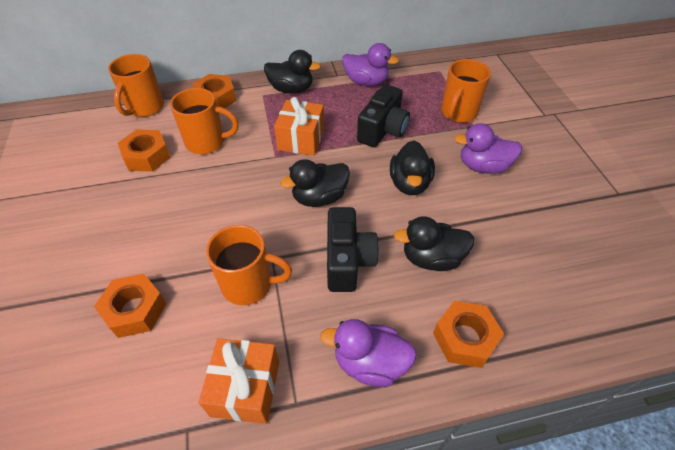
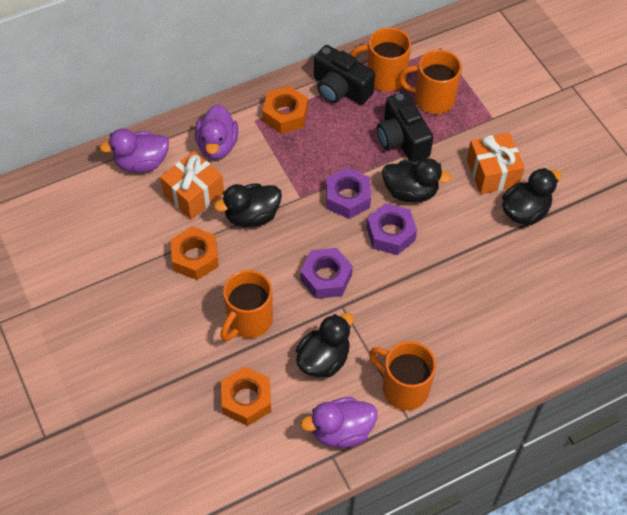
orange nut: [94,274,166,338] [118,129,170,172] [193,74,236,108] [433,301,504,368] = 4 -> [171,226,219,280] [221,367,271,426] [263,86,308,134] = 3
purple nut: none = 0 -> [300,248,353,299] [326,167,371,219] [367,203,417,255] = 3

